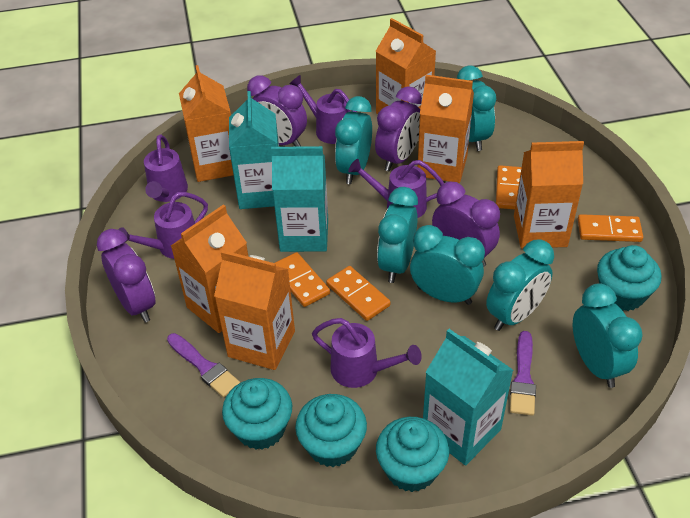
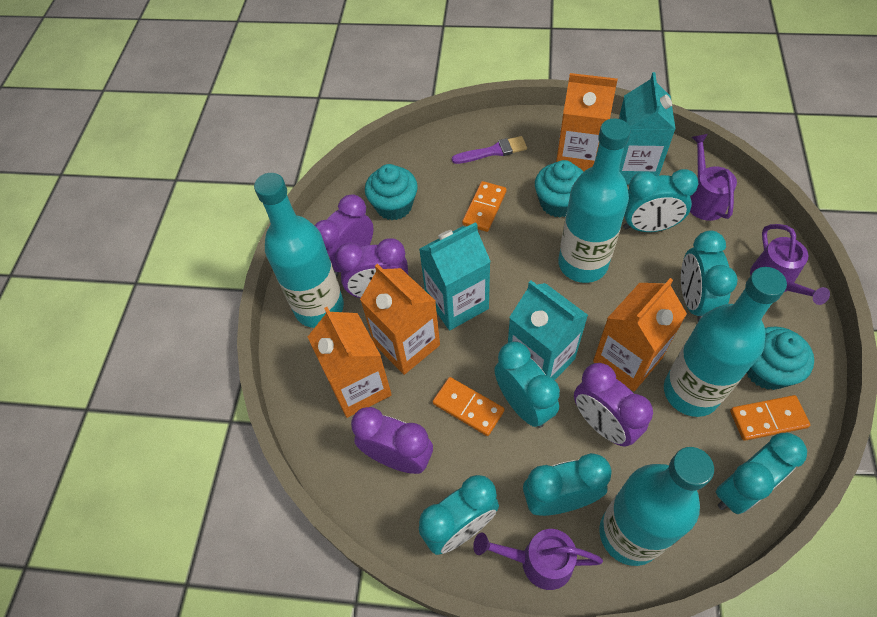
orange carton: [171,204,248,333] [179,65,234,182] [214,250,295,370] [376,18,436,114] [418,75,474,183] [514,141,584,248] = 6 -> [308,307,392,418] [360,264,440,375] [556,73,618,171] [593,278,687,391] = 4
orange domino: [275,252,330,307] [326,266,391,321] [496,165,522,209] [578,214,643,242] = 4 -> [433,377,505,436] [462,181,506,232] [730,395,810,441] = 3
purple brush: [167,333,240,397] [510,331,536,416] = 2 -> [452,136,527,164] = 1
purple watering can: [118,192,208,259] [144,134,188,202] [289,75,357,144] [312,318,422,388] [348,159,444,218] = 5 -> [473,529,603,590] [690,134,737,221] [750,224,830,305] = 3
turquoise bottle: none = 0 -> [254,173,344,328] [558,118,630,283] [599,447,714,566] [664,267,787,417] = 4
turquoise cupcake: [222,378,292,450] [295,394,367,467] [376,417,449,492] [597,245,661,311] = 4 -> [365,164,418,220] [535,160,584,217] [747,327,814,390] = 3

